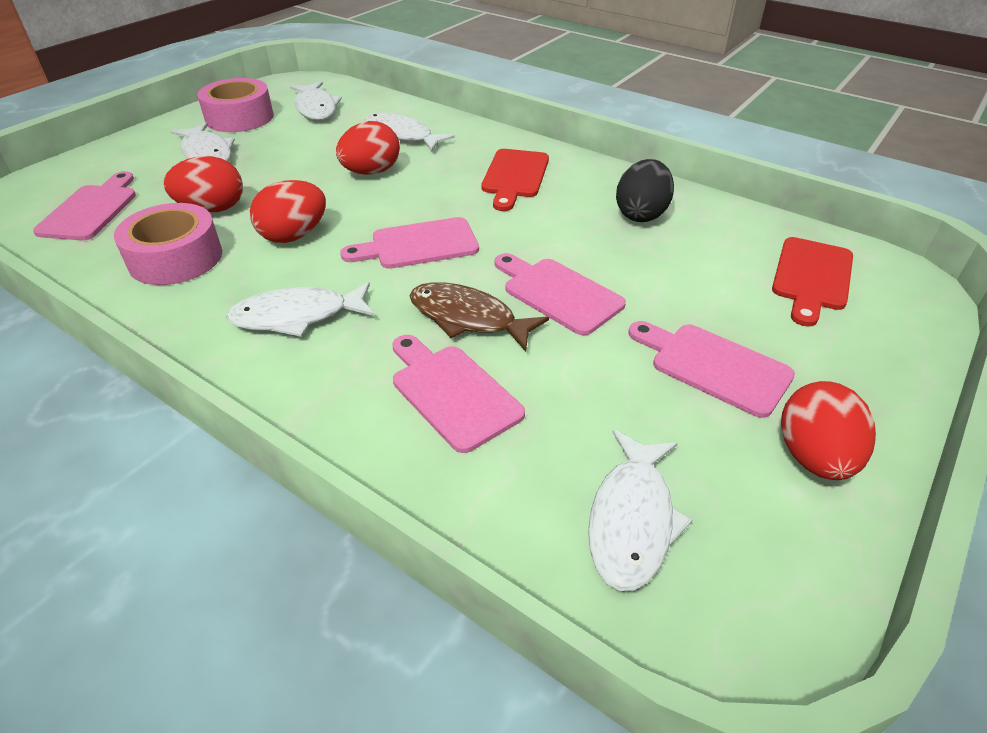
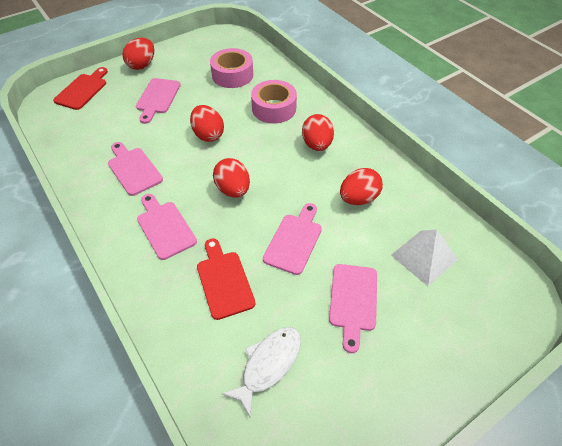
black egg: [616,159,674,222] = 1 -> none = 0
brown fish: [410,282,549,352] = 1 -> none = 0
red egg: [164,156,243,213] [250,180,326,243] [336,121,400,175] [781,381,876,480] = 4 -> [122,38,154,70] [190,105,224,142] [213,158,250,198] [302,114,334,151] [340,168,383,205] = 5
white fish: [170,122,235,162] [226,282,375,337] [290,81,342,120] [365,112,455,152] [588,429,692,591] = 5 -> [222,327,301,417] = 1
white pyramid: none = 0 -> [391,230,458,286] = 1

